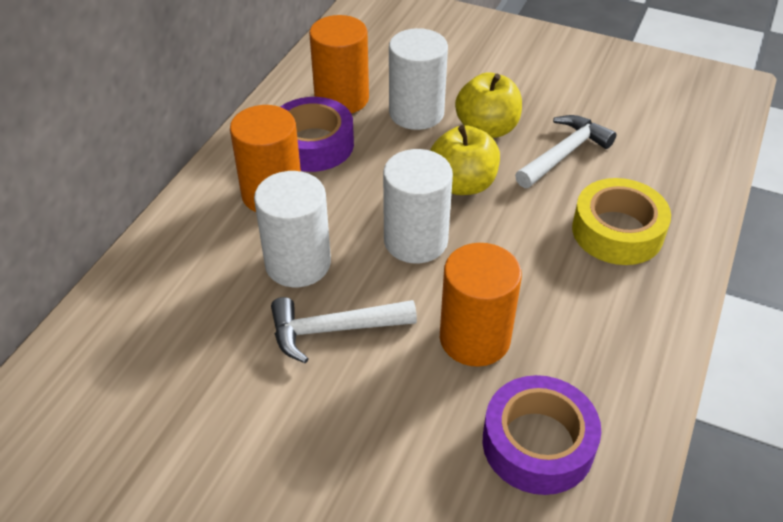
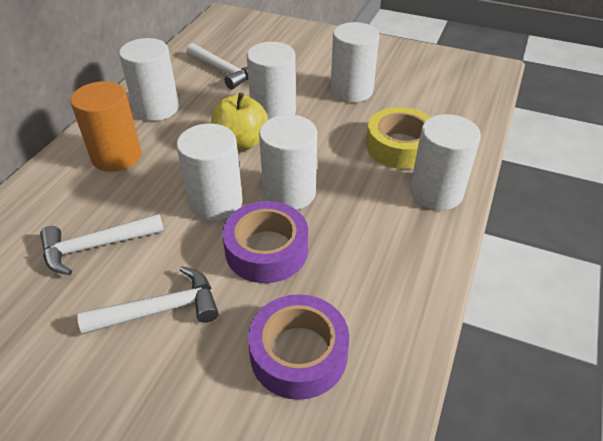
orange cylinder: [230,105,301,212] [309,15,369,114] [440,243,522,367] = 3 -> [70,81,141,172] = 1
white cylinder: [254,171,331,287] [383,149,453,263] [389,28,448,130] = 3 -> [119,38,179,121] [176,123,243,221] [247,42,296,120] [259,115,317,210] [331,22,379,102] [410,114,481,210] = 6
white hammer: [271,297,417,364] [515,115,616,188] = 2 -> [40,214,164,275] [77,266,219,334] [187,43,248,89] = 3
yellow apple: [430,125,500,195] [455,73,522,138] = 2 -> [211,92,268,151] = 1

